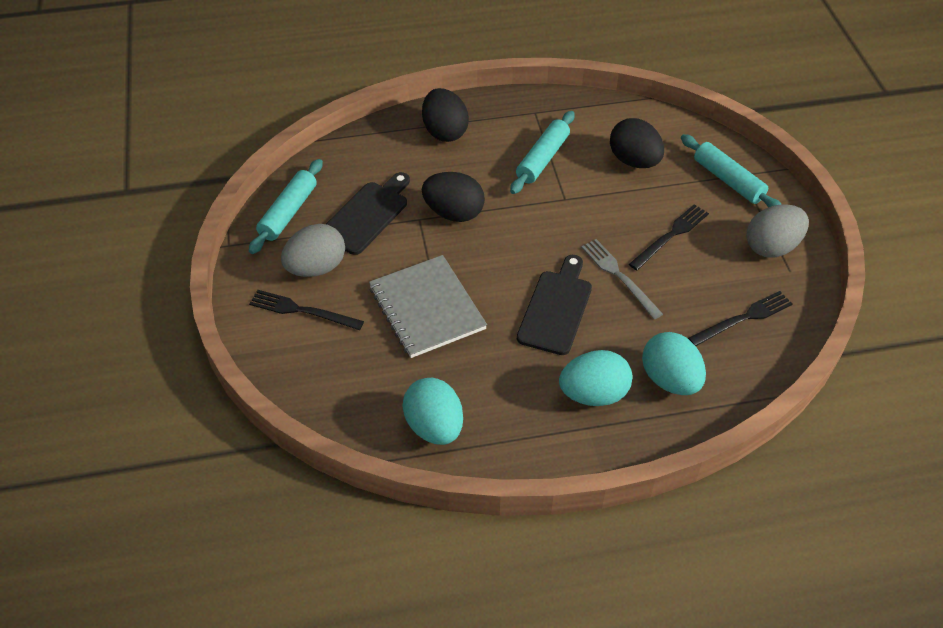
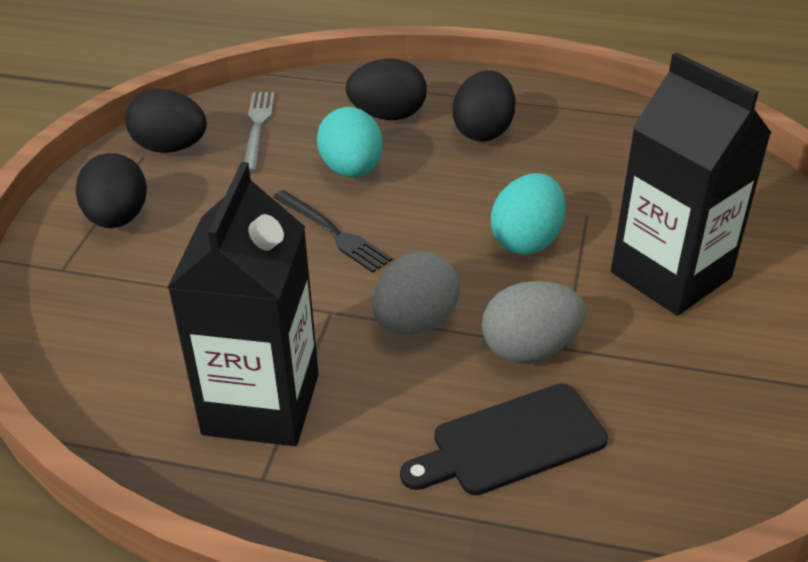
black carton: none = 0 -> [167,162,319,446] [611,52,771,316] = 2
black cutting board: [326,172,410,255] [517,255,592,355] = 2 -> [400,383,608,495] = 1
black egg: [422,88,469,142] [422,172,485,222] [610,118,664,168] = 3 -> [75,153,147,228] [125,89,207,153] [345,58,427,120] [452,70,515,142] = 4
black fork: [249,290,364,330] [629,204,709,270] [688,291,792,346] = 3 -> [273,190,392,273] = 1
grey notebook: [369,255,487,358] = 1 -> none = 0
turquoise egg: [403,378,463,445] [559,350,632,406] [642,332,706,395] = 3 -> [317,107,383,177] [491,173,565,255] = 2
turquoise rolling pin: [249,159,323,254] [510,111,575,194] [681,134,782,207] = 3 -> none = 0

